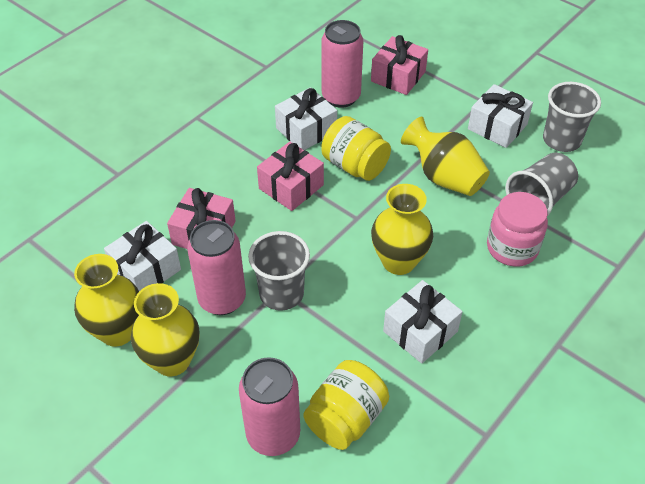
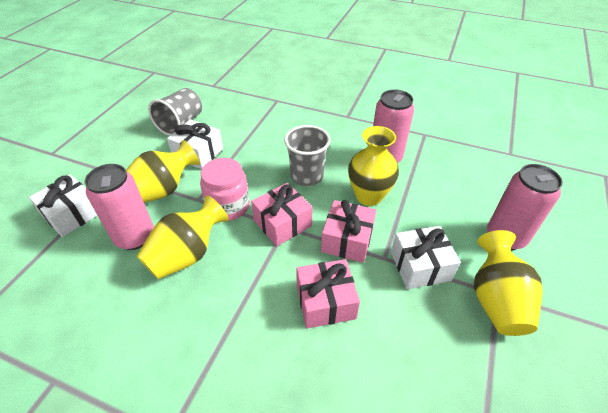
grey cup: [248,231,310,311] [505,153,578,216] [543,82,601,152] = 3 -> [148,88,202,136] [284,125,331,186] = 2
white gift: [104,221,181,291] [275,87,337,150] [383,280,463,364] [468,84,533,148] = 4 -> [29,174,98,237] [167,119,223,169] [391,226,461,289] = 3
yellow jar: [303,360,389,450] [321,116,391,181] = 2 -> none = 0

